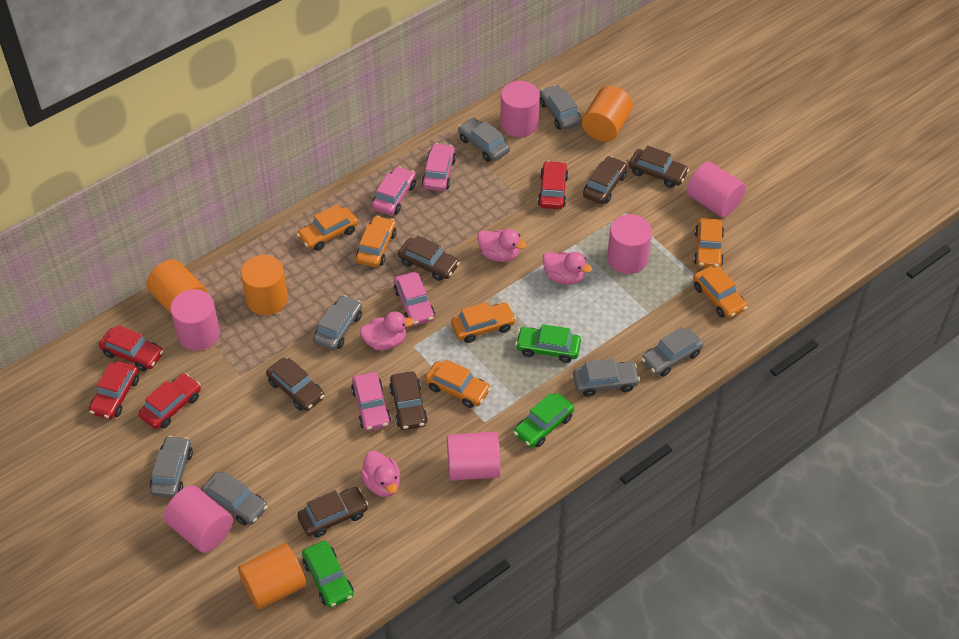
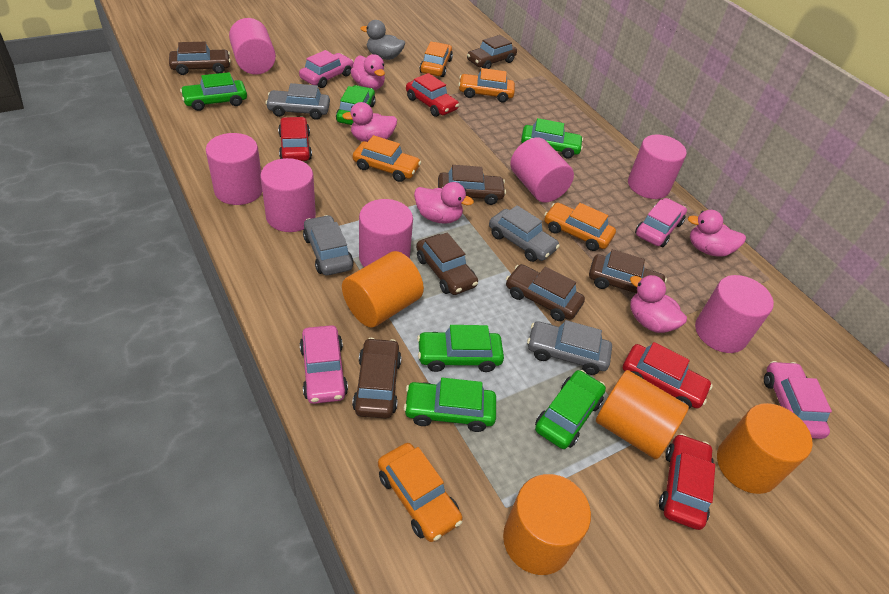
brown car: [266,358,325,411] [297,487,369,537] [389,371,428,430] [398,235,460,281] [583,156,627,204] [629,145,689,188] = 6 -> [169,42,231,75] [352,338,401,418] [416,233,478,295] [438,165,506,205] [467,35,517,69] [506,264,585,321] [589,249,667,294] = 7
green car: [302,541,353,608] [514,393,574,448] [515,324,581,363] = 3 -> [180,72,247,111] [336,85,376,125] [404,378,496,432] [417,325,504,372] [521,118,583,158] [535,370,606,449] = 6
grey car: [149,436,193,498] [201,472,268,526] [313,295,362,351] [458,118,510,162] [540,85,582,130] [573,359,640,397] [641,327,703,376] = 7 -> [265,83,330,120] [303,215,354,275] [489,205,560,262] [527,320,612,375] = 4
grey duck: none = 0 -> [360,20,405,60] = 1
orange car: [297,205,358,251] [356,215,397,267] [425,359,491,408] [451,302,516,343] [693,266,747,318] [694,218,724,268] = 6 -> [353,135,421,182] [378,443,463,542] [419,41,453,77] [458,68,515,103] [544,202,616,251] = 5
pink cylinder: [164,486,233,553] [170,289,220,351] [447,432,501,481] [500,81,540,137] [607,214,652,274] [687,162,746,218] = 6 -> [206,133,262,205] [229,18,276,75] [260,158,316,232] [359,199,413,267] [510,138,574,203] [628,134,687,199] [695,275,774,353] = 7
pink duck: [360,311,414,351] [360,451,400,497] [477,229,527,262] [542,252,592,285] = 4 -> [342,102,397,142] [350,54,385,90] [414,182,474,224] [630,275,687,333] [688,210,746,257] = 5

